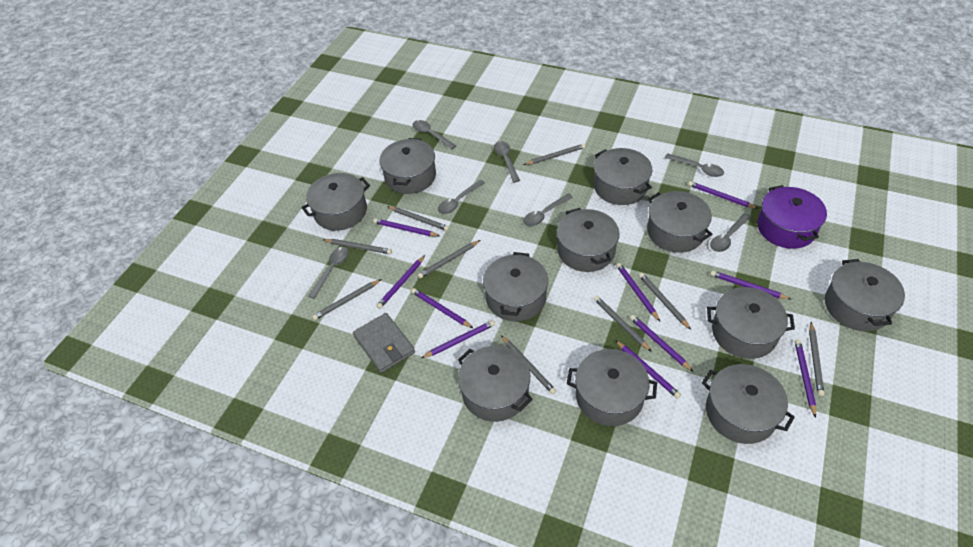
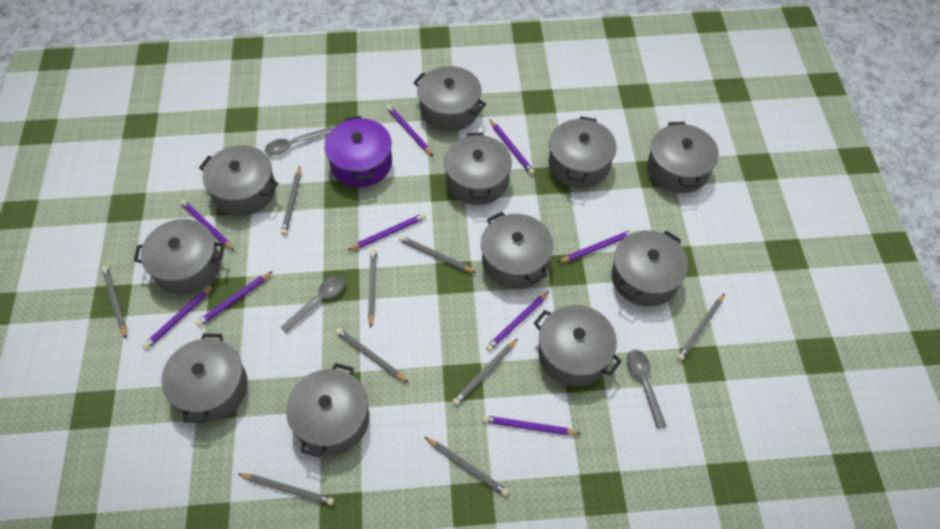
grey spoon: [308,247,349,299] [412,120,456,149] [438,180,485,214] [494,141,520,183] [523,193,573,226] [665,153,724,177] [710,213,751,252] = 7 -> [265,127,332,155] [280,276,345,333] [627,350,667,429] = 3
grey wallet: [353,313,415,373] = 1 -> none = 0
purple pencil: [373,218,440,236] [376,255,425,309] [411,288,473,328] [421,320,495,358] [615,340,681,399] [616,263,660,321] [630,315,694,372] [688,181,758,209] [710,270,792,300] [795,340,816,418] = 10 -> [142,284,214,350] [180,200,234,251] [196,271,273,327] [348,213,426,250] [387,105,433,156] [482,415,581,435] [486,291,550,351] [489,119,535,175] [558,229,634,263] = 9

